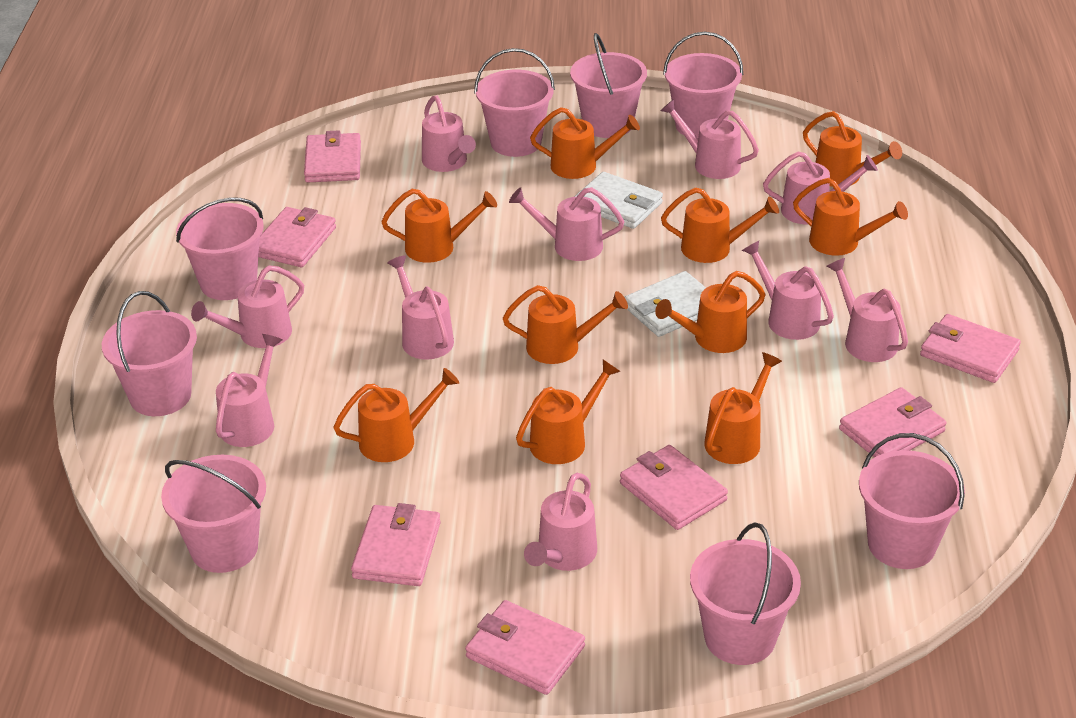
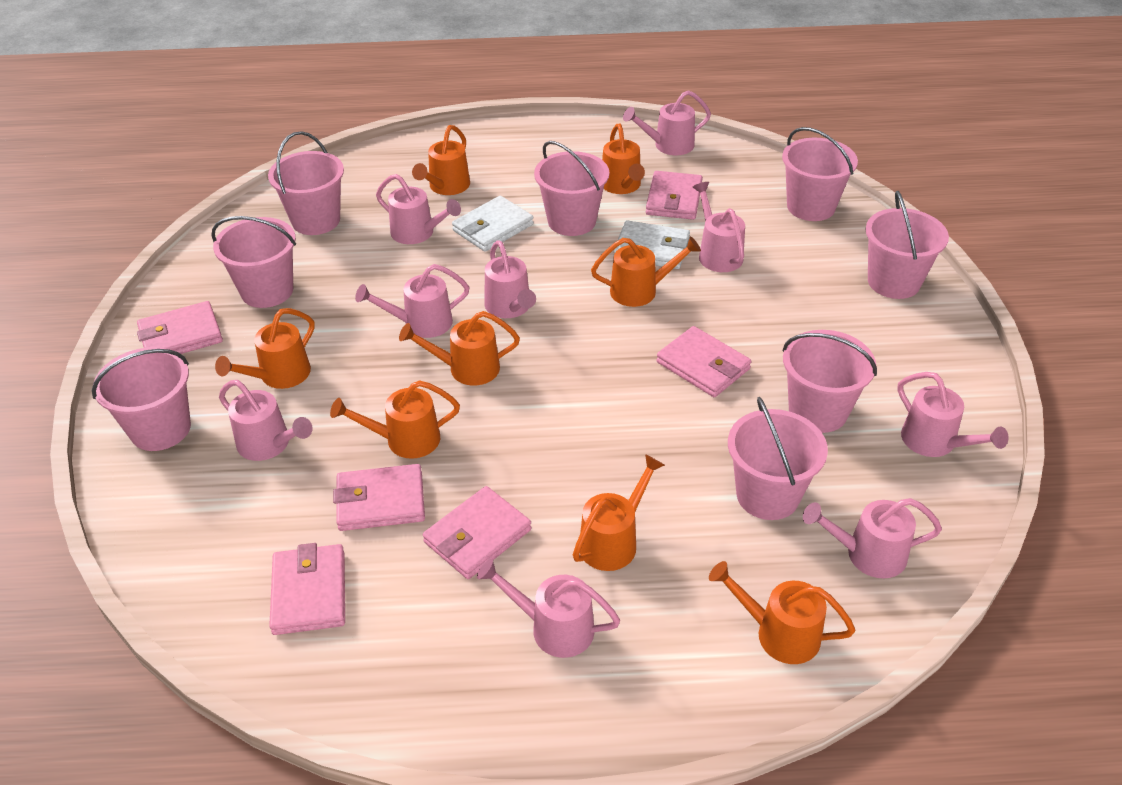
orange watering can: [333,368,459,462] [381,189,497,263] [503,285,628,364] [516,360,621,464] [530,107,640,179] [655,271,765,353] [661,187,779,263] [704,352,782,464] [793,178,908,256] [803,111,902,187] = 10 -> [215,308,315,389] [330,380,460,459] [399,311,520,386] [412,125,470,195] [573,454,665,571] [591,237,701,307] [602,124,645,194] [709,561,855,664] = 8
pink wallet: [258,207,336,267] [304,130,361,182] [351,503,441,586] [465,600,585,695] [620,445,728,530] [839,387,946,458] [920,314,1021,383] = 7 -> [137,301,223,354] [269,543,345,635] [333,464,425,531] [423,486,531,579] [646,171,703,220] [657,326,752,397] = 6
pink watering can: [191,265,304,348] [216,334,282,447] [387,255,454,360] [422,95,476,172] [509,187,625,261] [524,473,597,571] [660,99,759,179] [742,241,834,340] [763,152,878,225] [826,258,908,362] = 10 -> [219,380,313,461] [355,264,470,338] [376,174,461,244] [477,559,620,658] [485,240,536,318] [623,90,711,155] [693,182,745,272] [803,498,942,578] [897,372,1008,457] = 9

